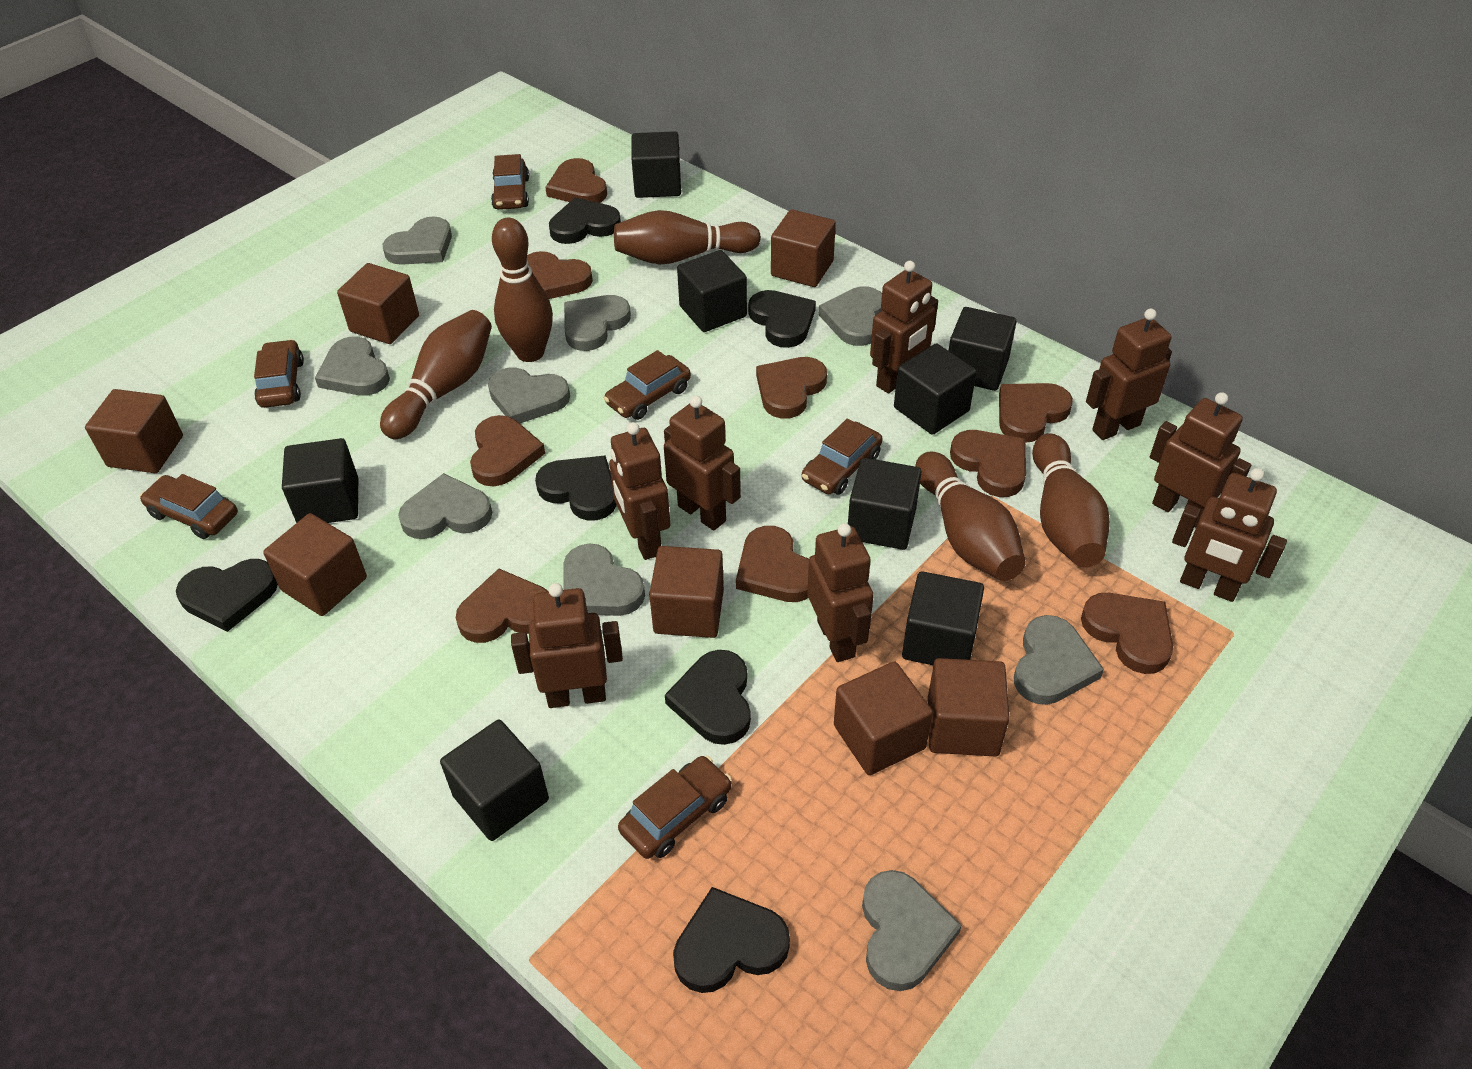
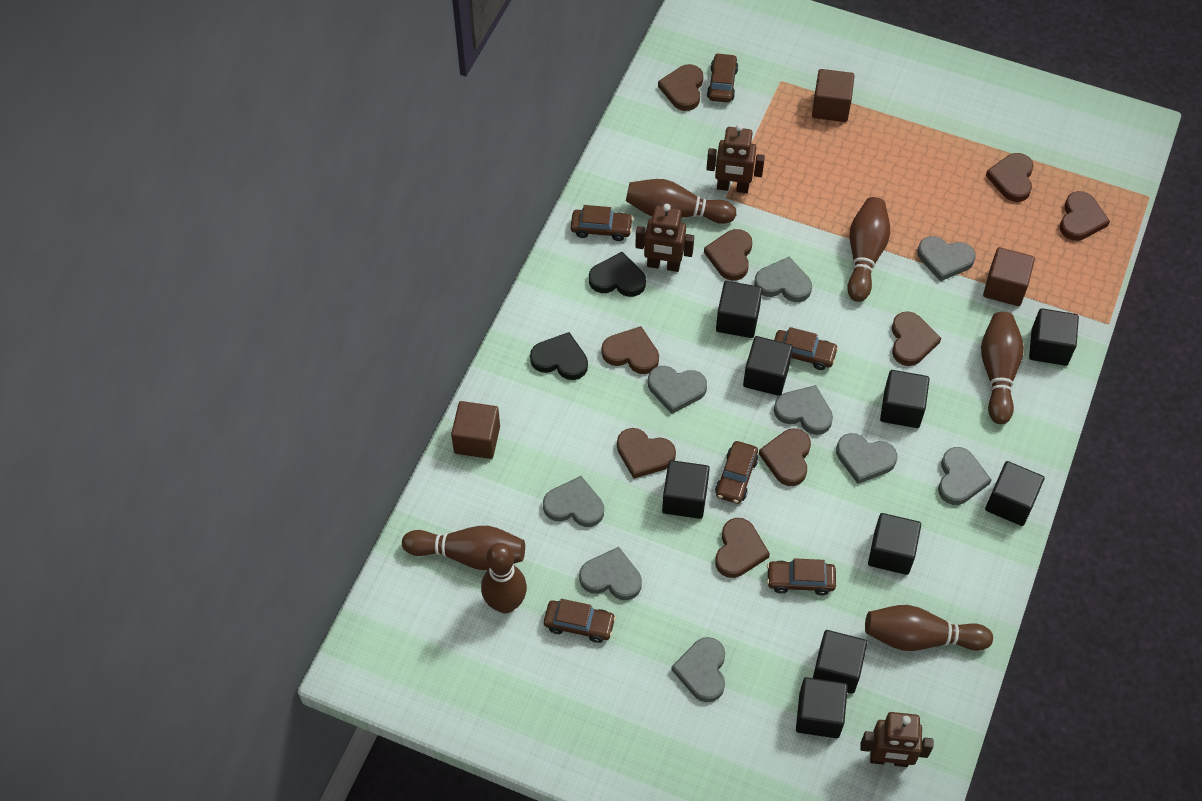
black cube: [282,438,358,523] [440,720,549,841] [631,131,681,198] [677,250,747,332] [848,458,921,550] [894,343,976,435] [902,571,984,665] [949,307,1017,391] = 8 -> [662,460,710,519] [716,281,762,338] [743,336,793,396] [796,677,848,738] [813,630,867,694] [868,513,921,575] [880,370,930,428] [985,461,1044,526] [1029,308,1079,366] = 9
black heart: [176,559,278,632] [535,455,617,521] [549,198,621,244] [665,650,751,745] [673,887,790,993] [748,290,816,348] = 6 -> [530,332,588,380] [589,252,646,297] = 2
brown bowling pin: [380,310,492,439] [492,218,553,362] [614,210,761,264] [915,452,1026,581] [1032,433,1110,567] = 5 -> [402,526,525,570] [481,543,527,613] [626,179,736,224] [847,197,890,302] [865,605,993,651] [981,312,1024,424] = 6
brown cube: [85,389,183,473] [263,513,367,616] [337,263,419,344] [649,546,724,638] [771,209,836,287] [834,661,933,775] [928,658,1010,756] = 7 -> [451,401,500,459] [812,69,855,122] [983,247,1035,306] = 3
brown robot: [511,583,623,708] [609,422,670,560] [664,396,741,531] [807,523,874,662] [870,261,938,394] [1086,309,1172,440] [1150,392,1251,528] [1172,468,1287,602] = 8 -> [635,204,694,272] [707,124,765,193] [860,712,933,767] = 3

